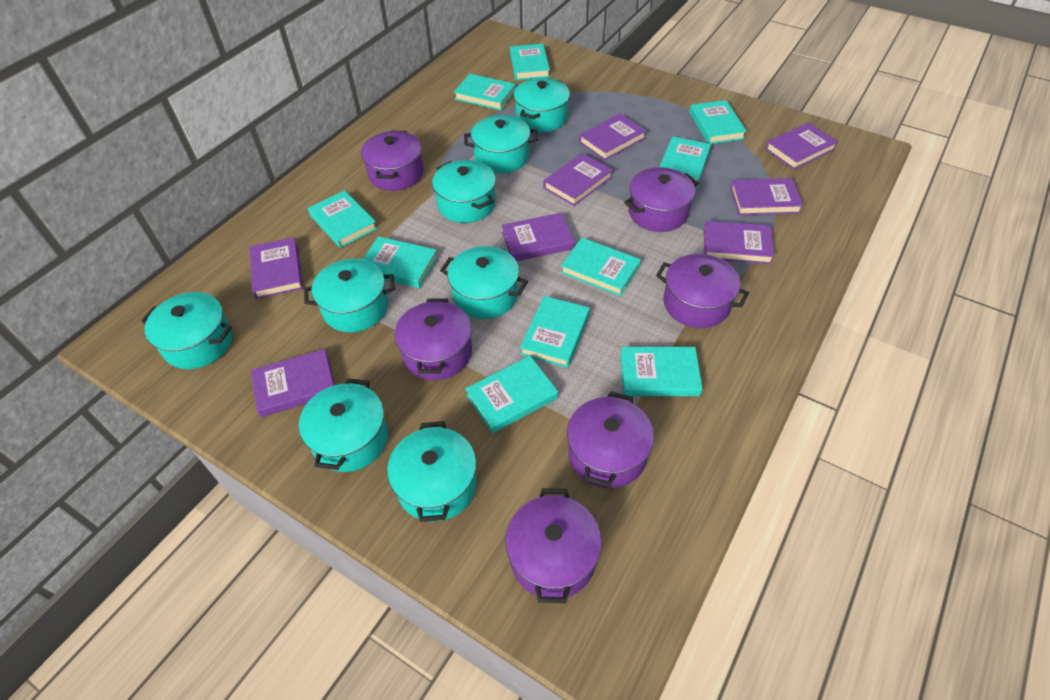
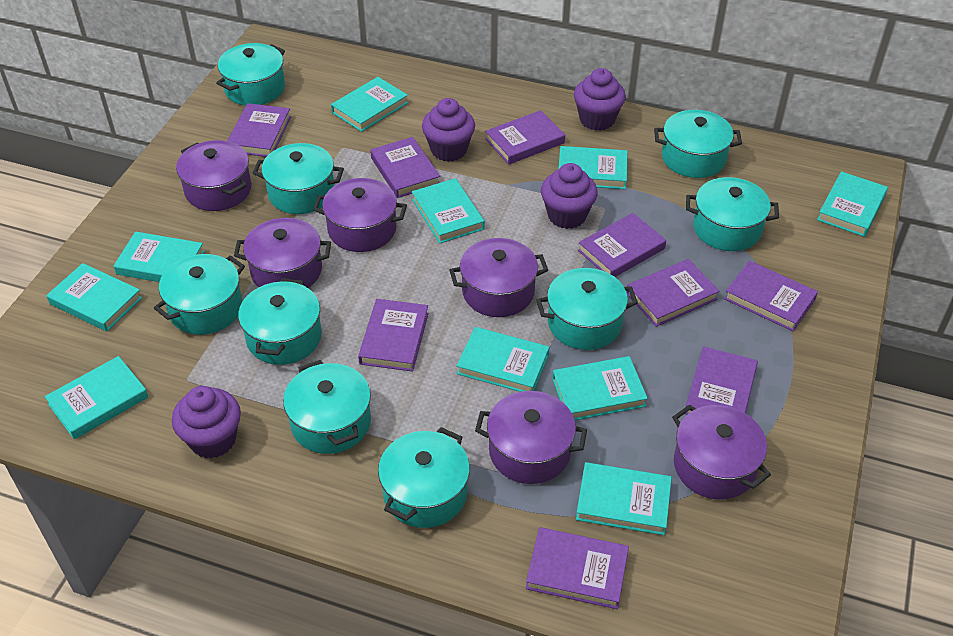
purple book: [249,237,303,299] [251,349,335,417] [502,213,575,261] [543,153,613,206] [579,114,647,160] [704,221,774,264] [730,178,804,215] [765,123,838,169] = 8 -> [227,103,291,157] [358,299,429,372] [370,137,440,198] [485,110,565,164] [526,527,629,609] [578,213,666,277] [626,259,720,327] [685,346,758,415] [724,261,818,331] = 9
purple cupcake: none = 0 -> [172,386,241,459] [422,98,475,162] [541,163,597,229] [574,68,626,131] = 4
turquoise pot: [141,292,232,369] [299,378,388,472] [304,259,395,332] [387,421,477,522] [432,160,496,223] [440,246,528,319] [464,115,538,173] [514,78,570,132] = 8 -> [154,254,245,335] [216,43,285,106] [238,278,322,365] [253,143,344,214] [283,360,371,454] [378,427,470,528] [536,268,638,350] [654,110,742,178] [686,177,779,251] = 9

